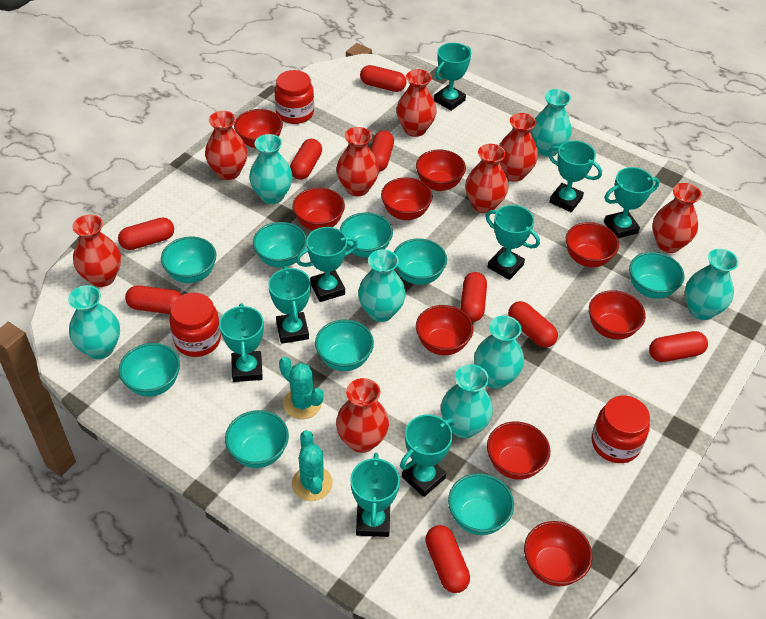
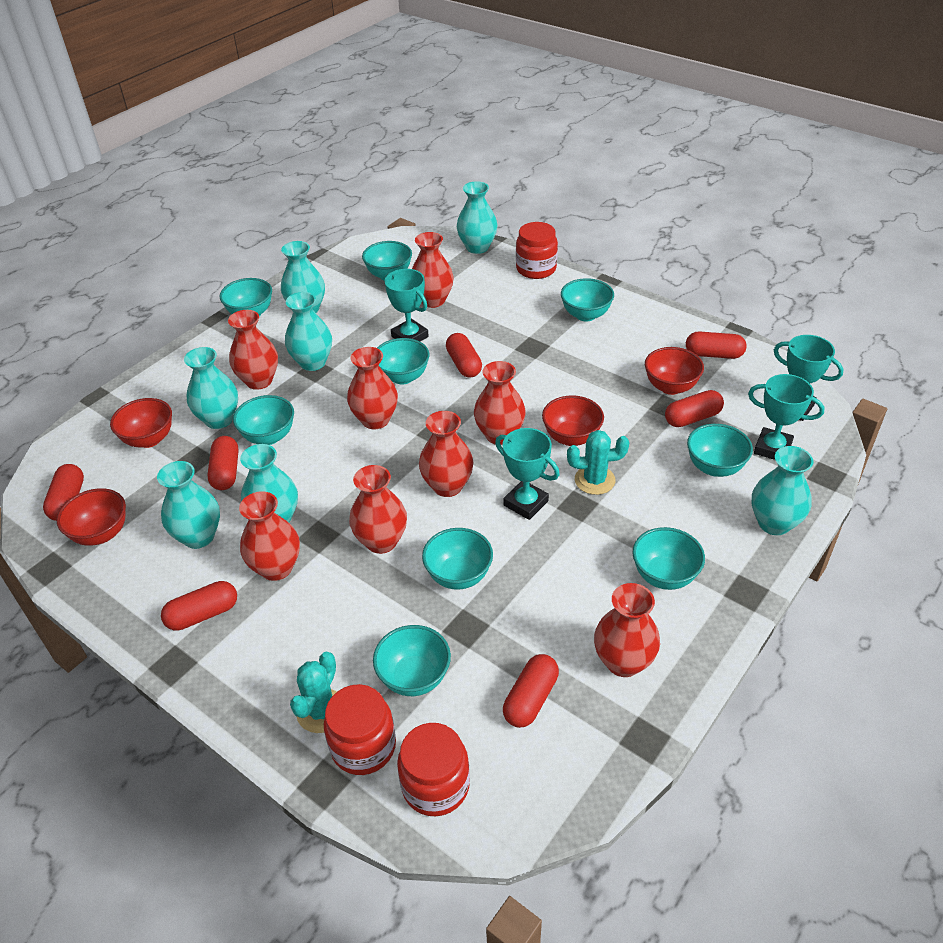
red bowl: [234,109,283,149] [292,187,345,231] [381,177,433,220] [416,149,466,191] [416,305,473,355] [487,421,550,480] [524,521,592,586] [566,222,619,267] [589,290,646,340] = 9 -> [57,488,126,545] [110,398,172,448] [542,395,604,446] [645,347,704,395] = 4
red capsule: [118,217,174,250] [125,285,182,314] [290,139,322,180] [360,65,406,92] [370,131,394,172] [425,525,470,593] [460,272,487,322] [508,301,558,348] [649,331,708,362] = 9 -> [43,464,84,521] [161,581,237,631] [207,436,239,490] [446,333,482,378] [503,654,559,728] [665,390,724,427] [686,331,747,359] = 7
turquoise trophy: [219,303,264,382] [268,266,311,344] [296,227,358,302] [350,453,400,537] [400,415,455,497] [434,43,471,111] [486,205,540,280] [548,140,602,212] [604,167,660,238] = 9 -> [385,269,429,342] [495,428,560,520] [748,374,825,460] [774,335,844,421] = 4

